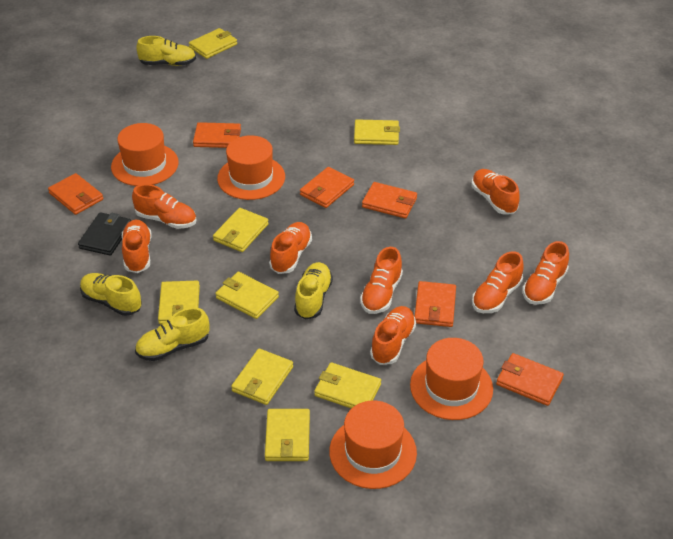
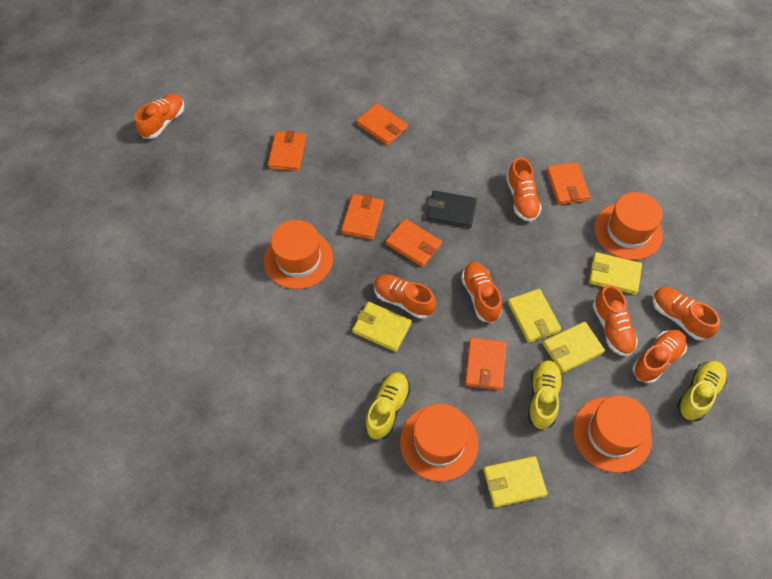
orange shoe: [122,220,151,273] [132,184,197,229] [269,222,312,274] [360,247,403,314] [370,306,416,365] [472,169,520,214] [472,251,524,313] [523,241,569,305] = 8 -> [135,94,184,139] [374,275,436,319] [461,262,502,323] [506,157,542,222] [593,285,638,357] [633,330,687,383] [653,287,720,341] = 7
yellow shoe: [80,273,142,316] [135,307,209,361] [136,36,196,66] [294,262,333,320] = 4 -> [365,372,410,440] [528,360,563,430] [677,361,727,421] = 3
yellow wallet: [158,281,200,324] [189,28,237,59] [213,208,269,252] [215,272,279,319] [231,349,293,405] [265,409,310,461] [314,362,381,409] [354,119,400,145] = 8 -> [352,302,412,352] [483,456,547,508] [508,289,561,343] [543,322,605,373] [589,252,642,295] = 5

